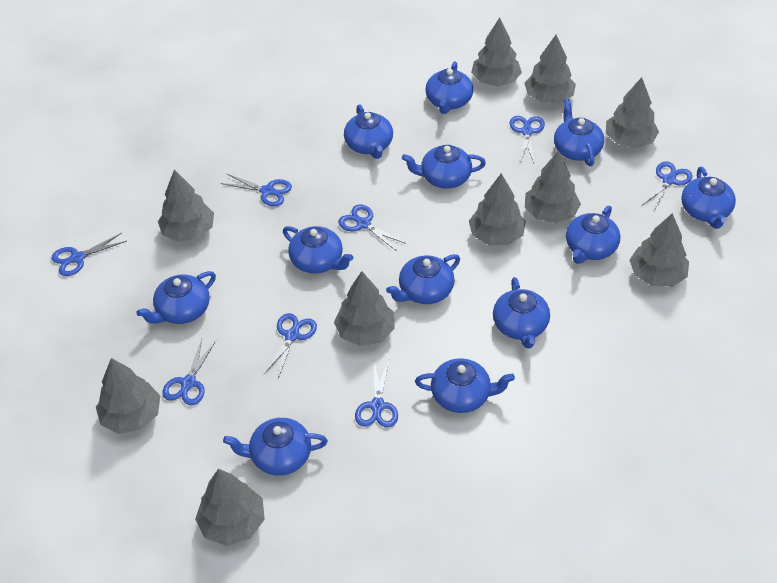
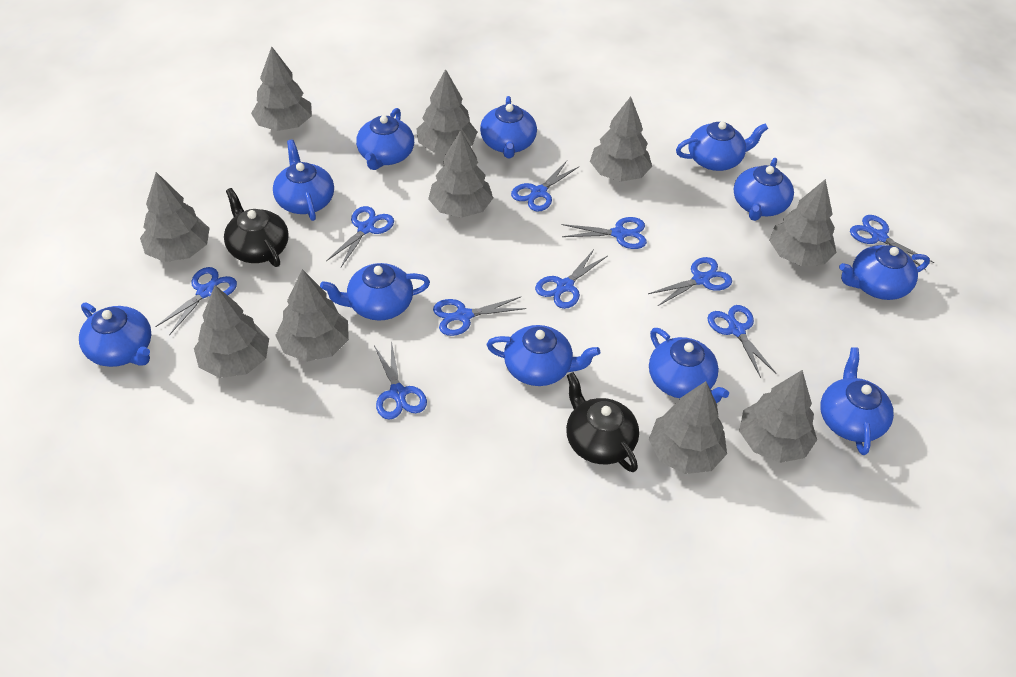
black teapot: none = 0 -> [224,188,289,267] [566,372,639,472] = 2
blue scissors: [51,233,127,276] [162,339,216,405] [221,174,292,206] [263,313,317,378] [338,205,406,251] [355,361,398,428] [509,116,545,163] [641,161,693,211] = 8 -> [155,267,237,335] [326,206,394,267] [374,340,427,419] [433,297,526,336] [511,161,579,212] [535,249,607,309] [562,217,647,249] [648,257,732,306] [708,305,776,378] [850,215,934,270] = 10
blue teapot: [136,271,216,324] [223,418,328,476] [283,226,354,274] [344,104,393,159] [386,254,460,304] [402,145,486,189] [415,358,515,413] [425,61,473,114] [493,277,550,349] [554,98,604,166] [566,206,621,264] [681,167,736,229] = 12 -> [79,302,152,367] [273,139,334,221] [320,263,430,321] [356,108,414,170] [480,96,537,158] [487,325,600,386] [649,328,729,403] [676,122,768,171] [734,158,794,221] [820,347,894,455] [839,245,930,300] = 11

